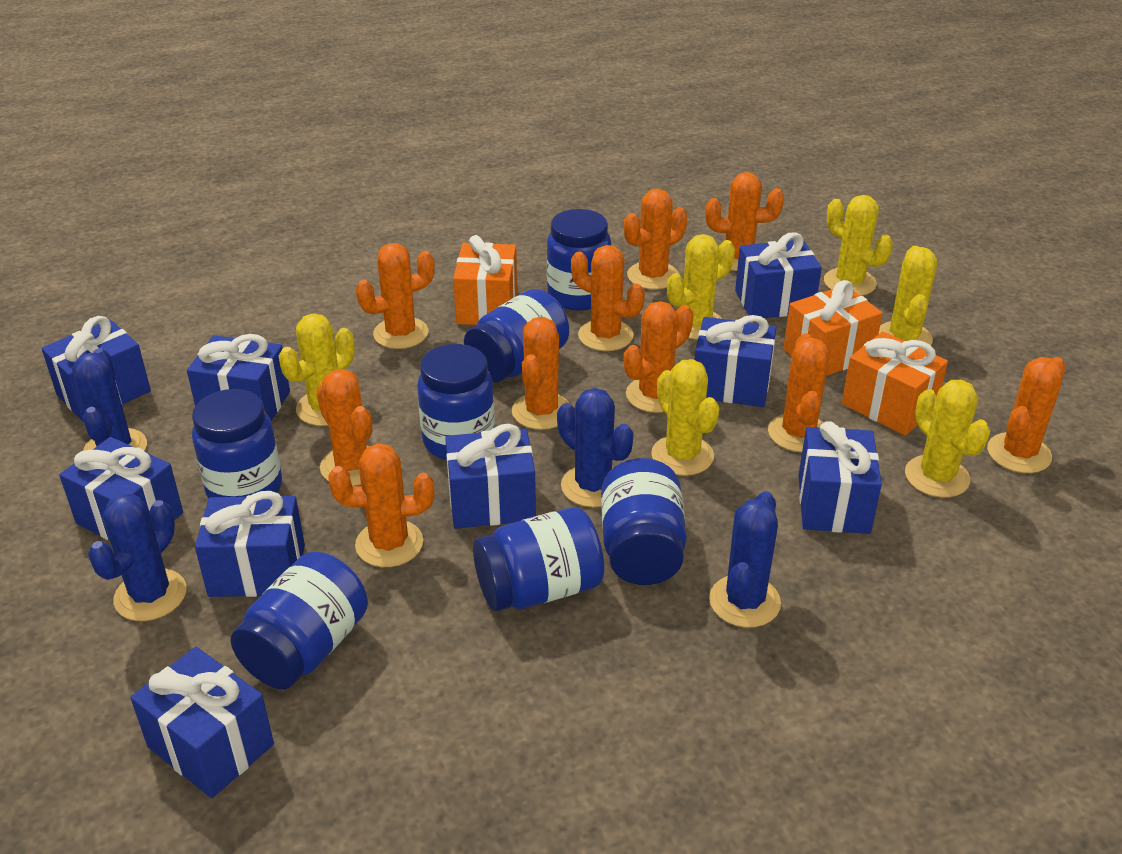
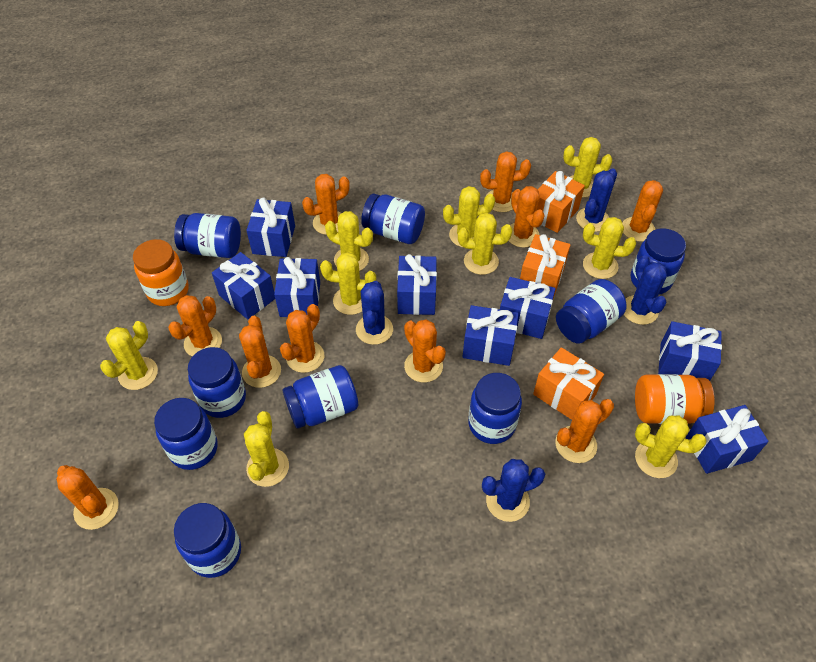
blue gift: [42,316,151,422] [59,437,183,540] [130,647,274,798] [187,334,290,421] [195,491,305,597] [445,424,536,529] [695,315,776,407] [735,232,822,318] [798,421,882,534] = 9 -> [212,252,275,320] [246,197,295,257] [274,257,320,317] [397,254,437,315] [463,305,519,366] [500,277,556,339] [658,321,722,381] [686,405,769,474] = 8
blue jar: [192,389,282,498] [230,552,368,689] [417,344,495,460] [464,289,569,382] [473,507,604,611] [547,209,611,311] [601,458,687,585] = 7 -> [154,398,218,470] [174,213,241,258] [174,503,241,578] [188,347,246,418] [283,365,358,429] [361,194,425,244] [468,373,522,444] [556,279,627,344] [631,228,686,294] = 9
orange jar: none = 0 -> [133,239,189,306] [635,374,715,424] = 2
yellow cactus: [279,313,355,426] [651,359,720,476] [667,234,735,339] [824,195,893,296] [879,246,938,349] [905,380,990,498] = 6 -> [100,321,158,390] [244,411,289,487] [320,252,376,315] [325,211,373,271] [443,186,495,248] [458,213,512,275] [563,137,612,198] [583,217,636,279] [635,415,707,478] = 9

